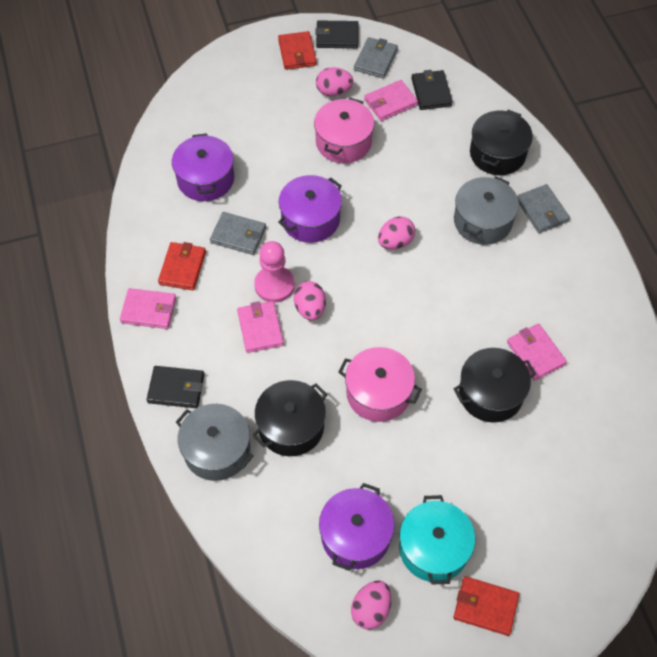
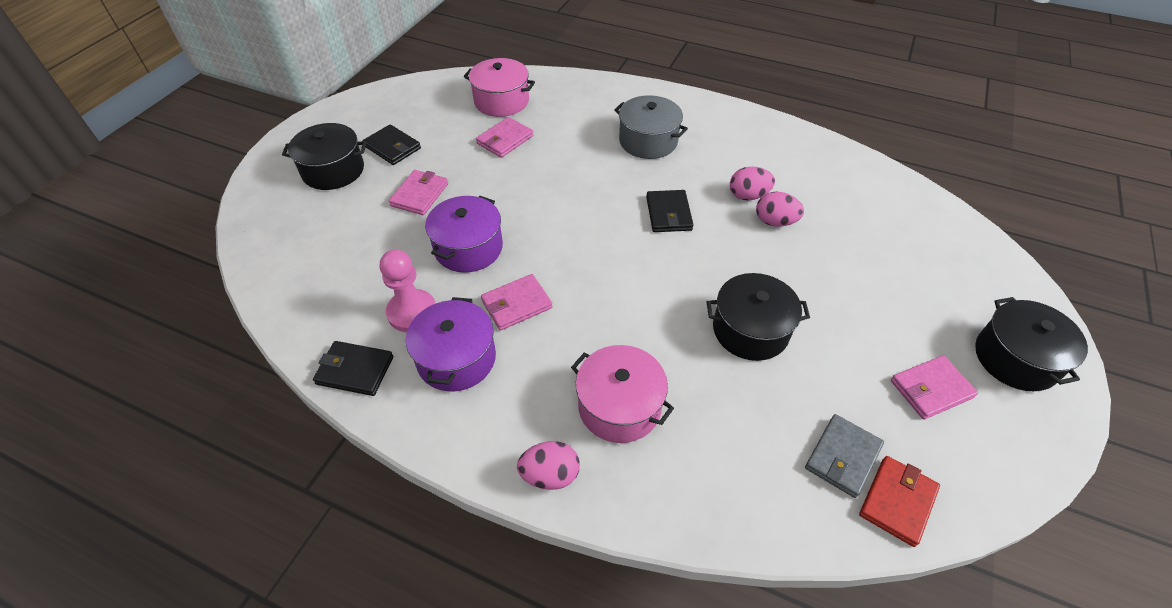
grey pot: [176,404,253,481] [454,176,519,245] = 2 -> [614,95,688,159] = 1
grey wallet: [210,212,266,255] [354,37,398,78] [517,184,570,233] = 3 -> [805,414,884,498] = 1
pink egg: [294,281,326,321] [316,67,354,96] [351,581,391,629] [378,216,415,250] = 4 -> [517,441,580,490] [730,167,775,200] [756,192,804,227] = 3
purple pot: [172,133,234,201] [278,175,342,243] [319,483,394,571] = 3 -> [406,297,496,391] [425,196,503,273] = 2
red wallet: [158,242,206,290] [278,31,317,70] [454,576,519,636] = 3 -> [859,456,940,547] = 1
turquoise pot: [399,495,475,584] = 1 -> none = 0

